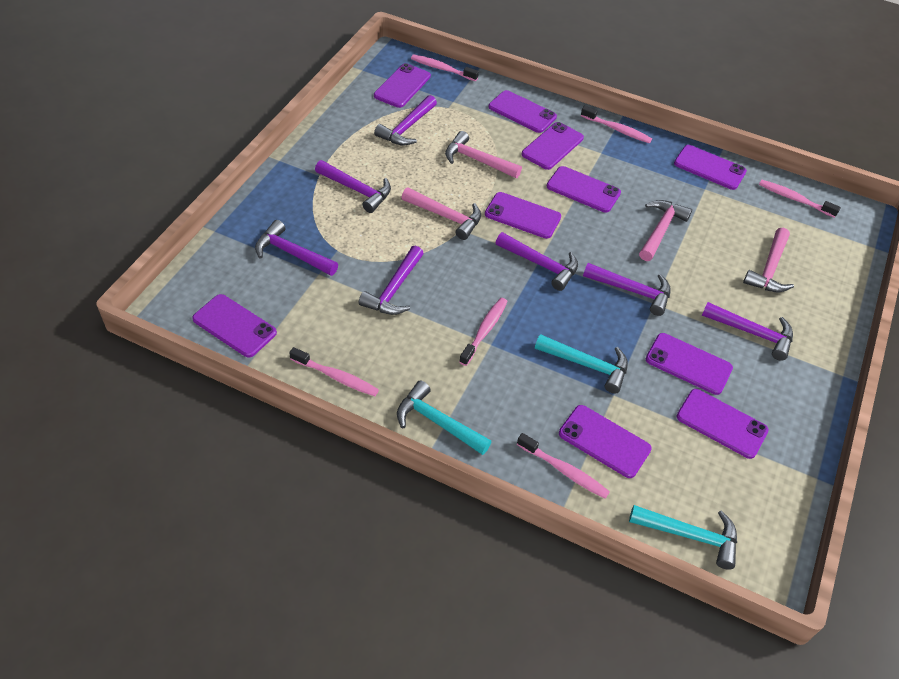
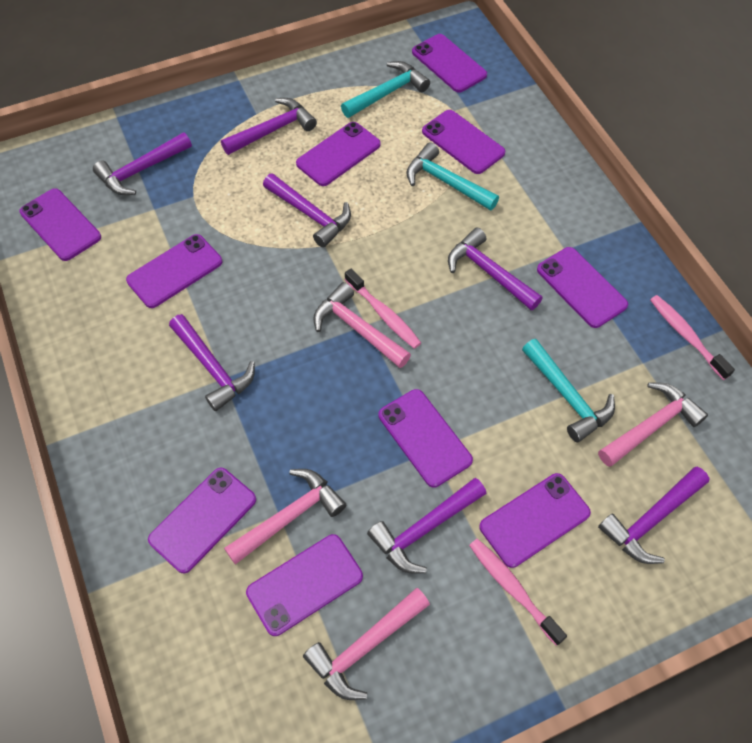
pink toothbrush: [289,347,379,396] [411,54,479,81] [459,298,508,366] [517,433,610,499] [581,106,652,143] [759,180,841,218] = 6 -> [345,269,421,349] [469,539,567,646] [650,295,735,380] = 3

